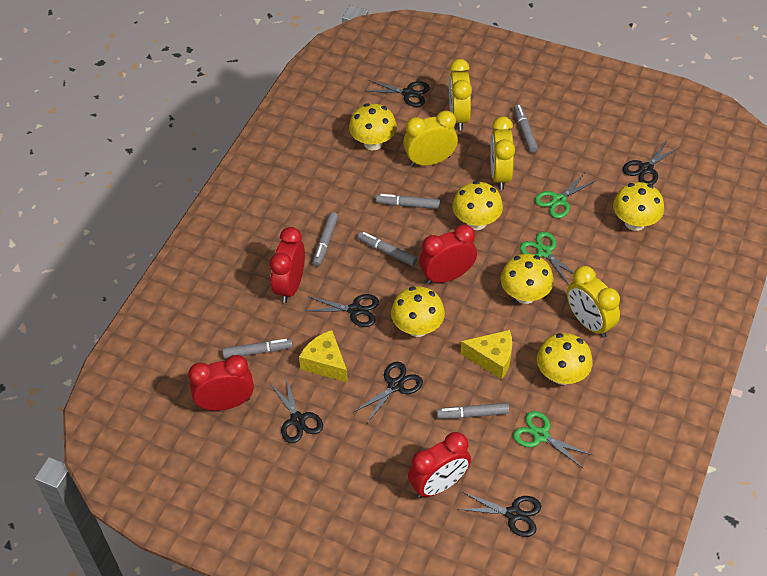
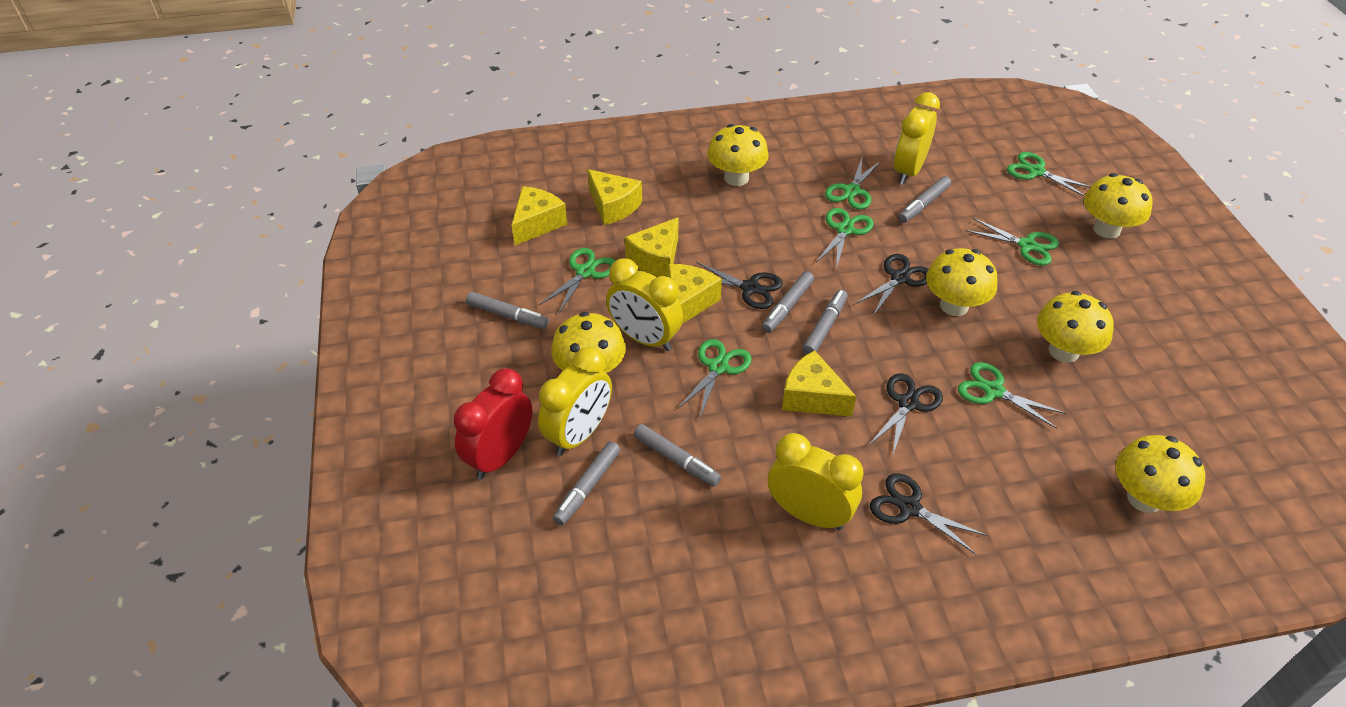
black scissors: [270,376,323,443] [307,294,379,327] [353,362,423,423] [367,80,430,107] [457,492,541,537] [623,140,680,185] = 6 -> [696,262,783,309] [855,254,928,316] [869,373,943,457] [870,473,988,555] = 4
green scissors: [513,411,592,468] [520,232,574,285] [535,172,597,218] = 3 -> [540,248,615,314] [677,339,752,417] [816,208,873,270] [825,158,881,209] [958,362,1066,429] [965,218,1059,265] [1007,152,1091,196] = 7
red clock: [188,355,254,411] [270,227,305,303] [408,432,471,498] [419,224,477,284] = 4 -> [454,368,533,479] = 1
yellow cheese: [299,330,348,382] [461,330,512,380] = 2 -> [512,186,567,245] [588,169,642,225] [625,218,678,277] [668,264,722,324] [782,350,856,417] = 5

